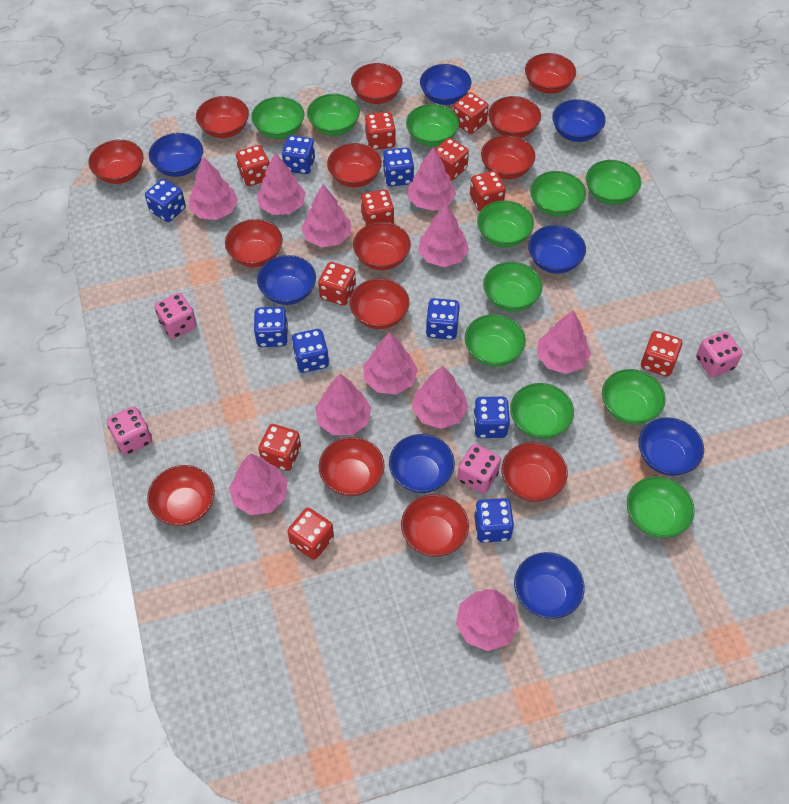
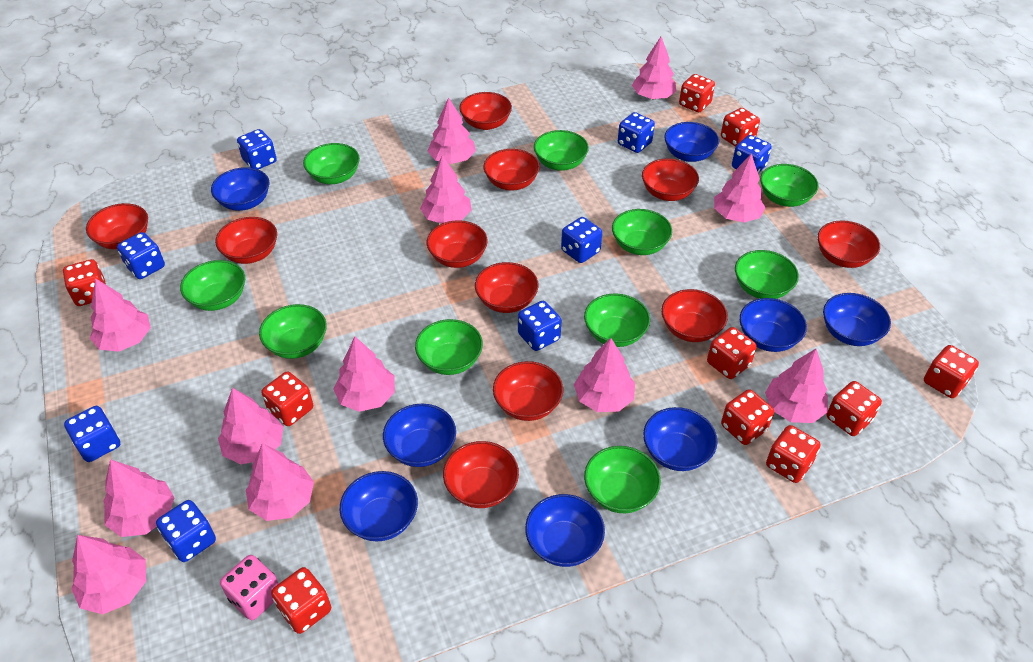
green bowl: [251,97,304,139] [307,94,360,136] [406,104,459,147] [465,314,526,367] [477,200,534,248] [483,262,543,312] [510,383,574,439] [530,171,586,217] [586,160,641,205] [602,369,666,425] [627,476,695,538] = 11 -> [180,260,245,311] [259,304,327,359] [303,143,360,184] [415,319,483,375] [534,130,589,171] [584,293,650,347] [584,446,661,513] [612,209,672,255] [735,250,799,299] [760,164,819,207] = 10
pink dice: [107,406,152,455] [155,293,197,339] [457,444,501,494] [696,332,742,377] = 4 -> [220,555,279,620] = 1
pink tree: [189,157,238,220] [229,453,288,515] [257,152,306,215] [301,185,351,247] [315,374,371,435] [363,332,418,394] [407,148,456,211] [412,366,468,429] [418,204,469,267] [456,589,519,651] [537,311,591,374] = 11 -> [71,535,146,614] [90,278,151,352] [103,459,175,537] [218,388,283,464] [246,443,314,521] [334,337,395,412] [420,155,472,224] [428,97,476,164] [574,338,635,412] [632,37,676,99] [714,153,766,223] [765,349,828,423] = 12
red bowl: [88,140,144,184] [147,465,215,526] [196,96,249,138] [225,219,283,267] [319,437,385,496] [327,143,382,188] [350,278,409,329] [351,63,403,104] [353,222,411,270] [401,494,469,557] [481,135,535,179] [488,96,541,138] [501,442,568,502] [525,53,576,94] = 14 -> [86,203,148,249] [215,217,277,264] [427,220,488,268] [443,441,519,508] [459,92,512,130] [475,262,539,313] [483,149,540,191] [493,361,563,421] [642,158,699,201] [661,289,728,342] [817,220,880,268] = 11

